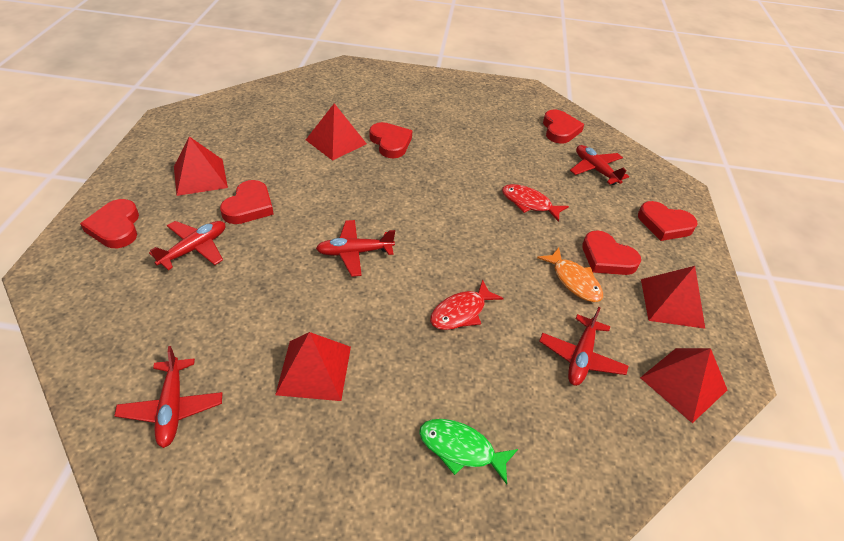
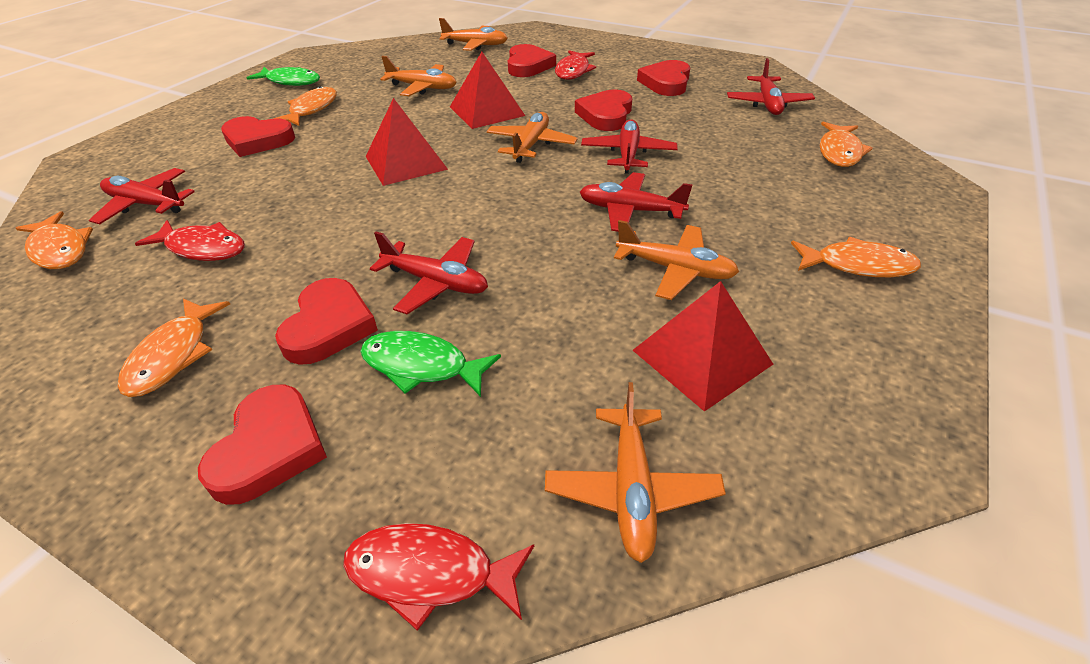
green fish: [419,419,518,484] = 1 -> [247,67,320,86] [360,331,501,397] = 2
orange fish: [537,248,603,302] = 1 -> [16,211,93,269] [118,298,230,397] [273,86,337,126] [791,237,921,277] [820,121,872,167] = 5
orange plane: none = 0 -> [380,56,457,96] [439,18,508,51] [486,112,578,163] [545,382,726,563] [614,220,739,300] = 5
red fish: [430,279,504,330] [502,184,569,222] = 2 -> [135,220,245,261] [343,523,534,631] [555,50,596,80] = 3
red pyramid: [174,136,228,196] [275,332,351,401] [306,103,367,161] [640,348,727,423] [641,266,705,329] = 5 -> [366,98,448,186] [450,52,525,129] [633,281,773,412] = 3

